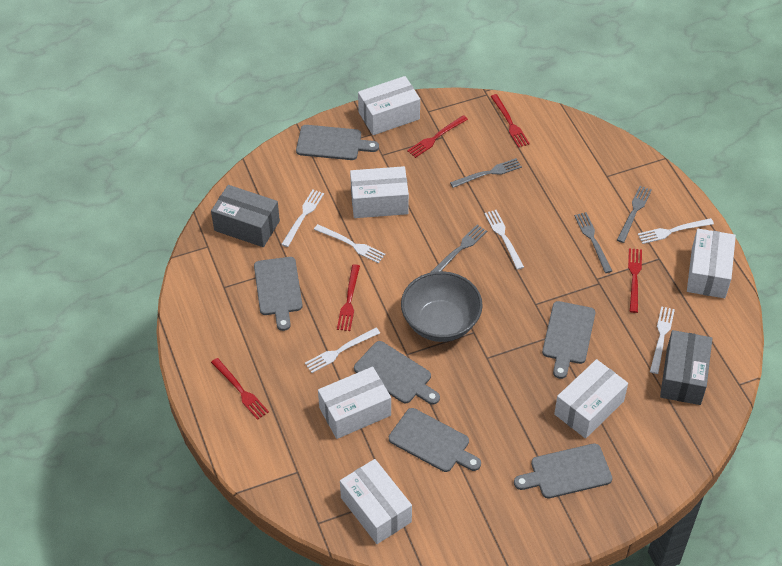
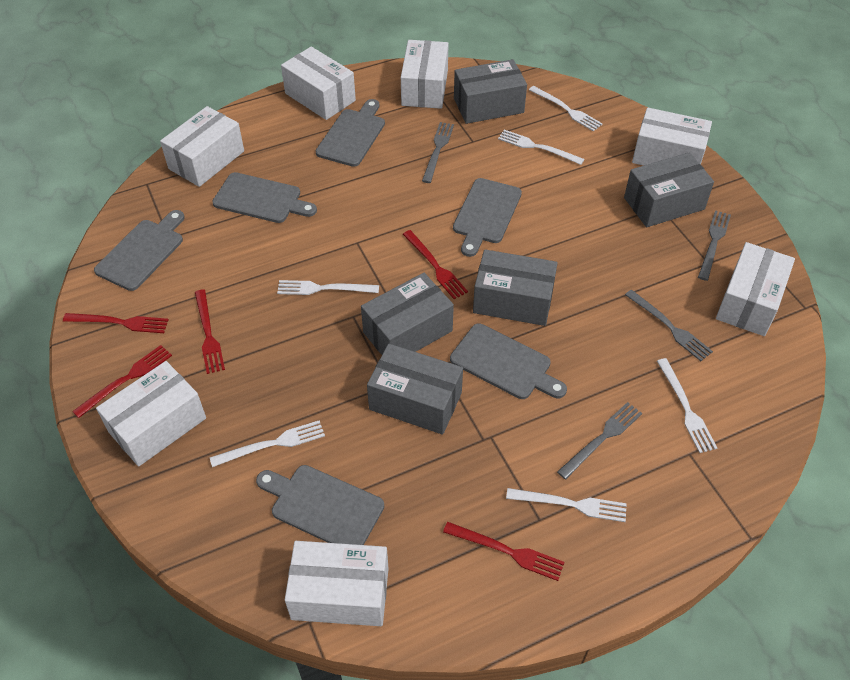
grey bowl: [401,271,483,342] = 1 -> none = 0
grey box: [211,185,280,247] [660,330,712,405] = 2 -> [361,273,454,355] [367,344,463,435] [454,59,527,124] [473,249,558,326] [624,152,714,227] = 5
white box: [318,367,391,439] [340,459,412,544] [350,166,409,218] [358,76,420,135] [554,359,628,439] [687,229,736,298] = 6 -> [96,361,206,466] [160,106,244,187] [281,47,356,120] [285,541,389,626] [401,40,449,109] [632,107,712,166] [716,242,795,336] = 7

